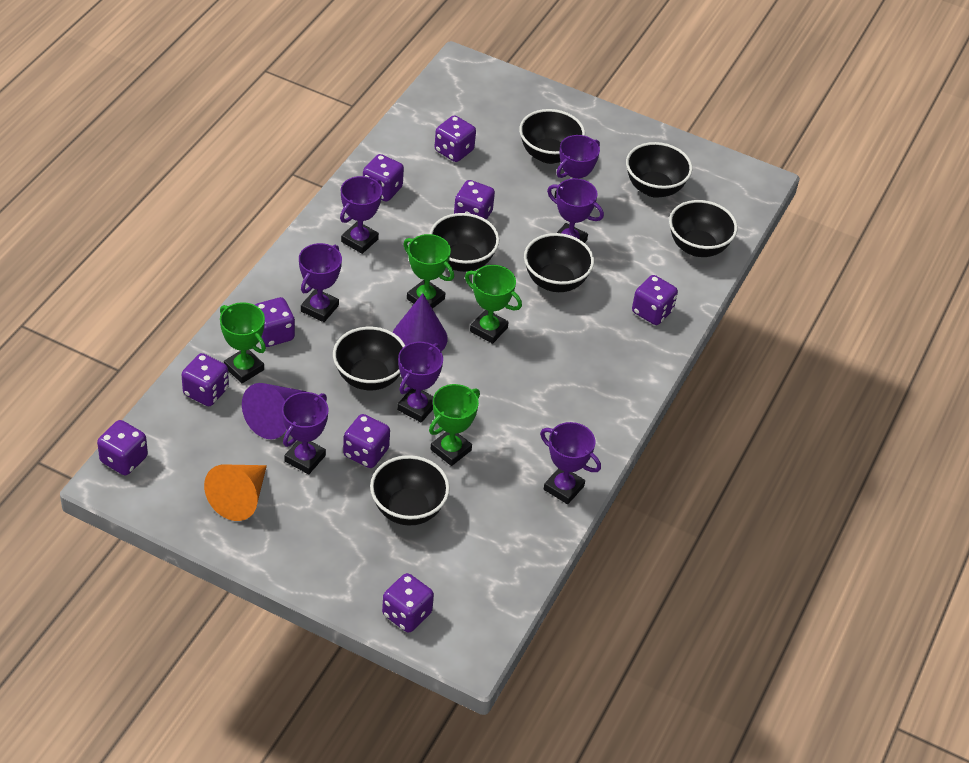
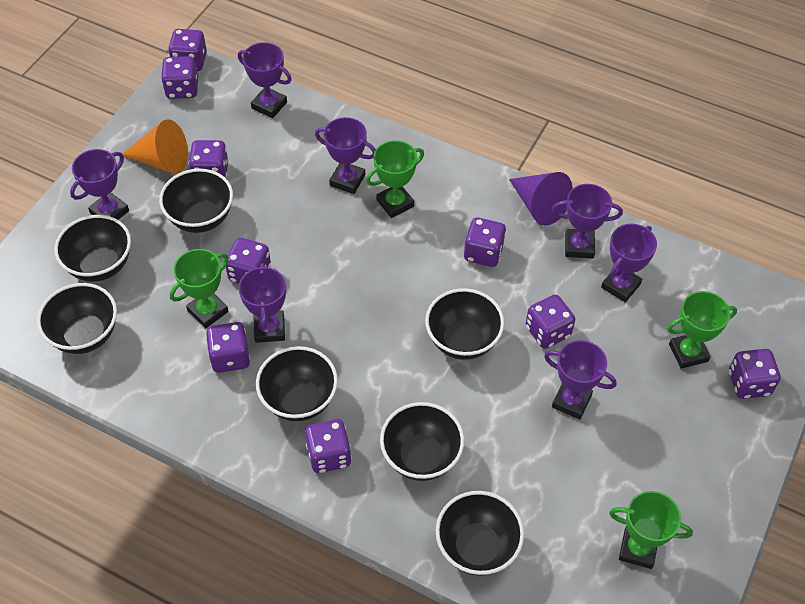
purple cone: [242,383,306,439] [393,293,447,351] = 2 -> [509,172,573,226] = 1

